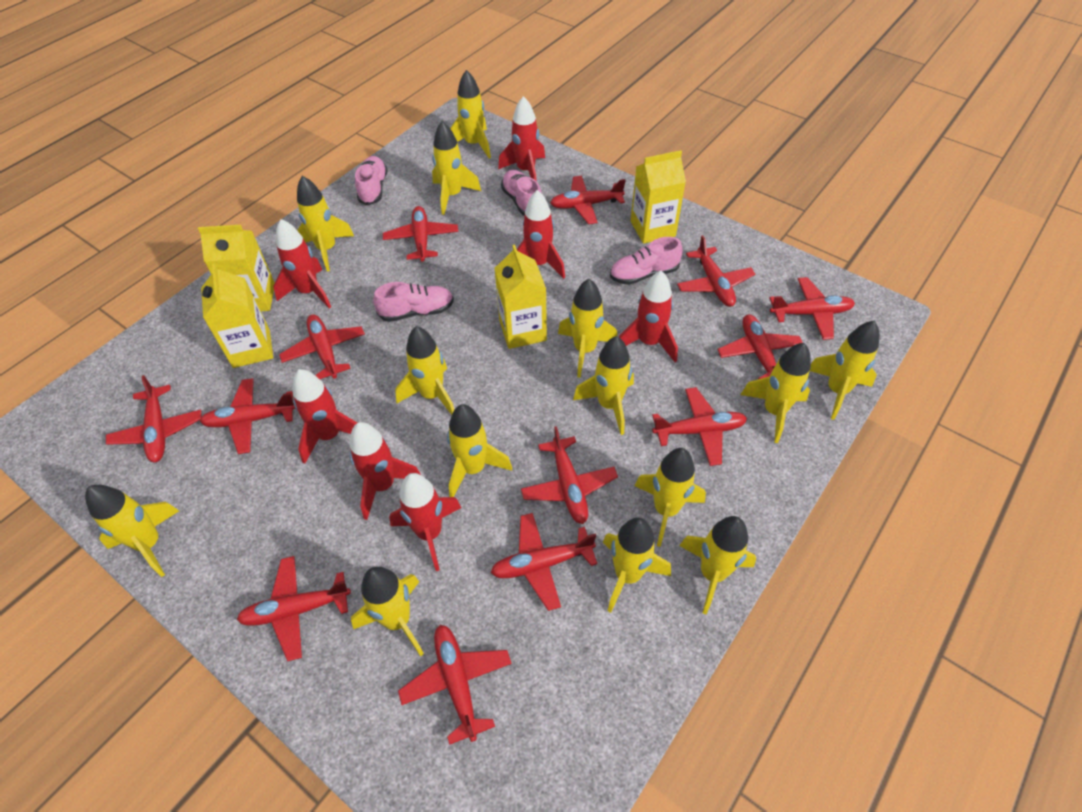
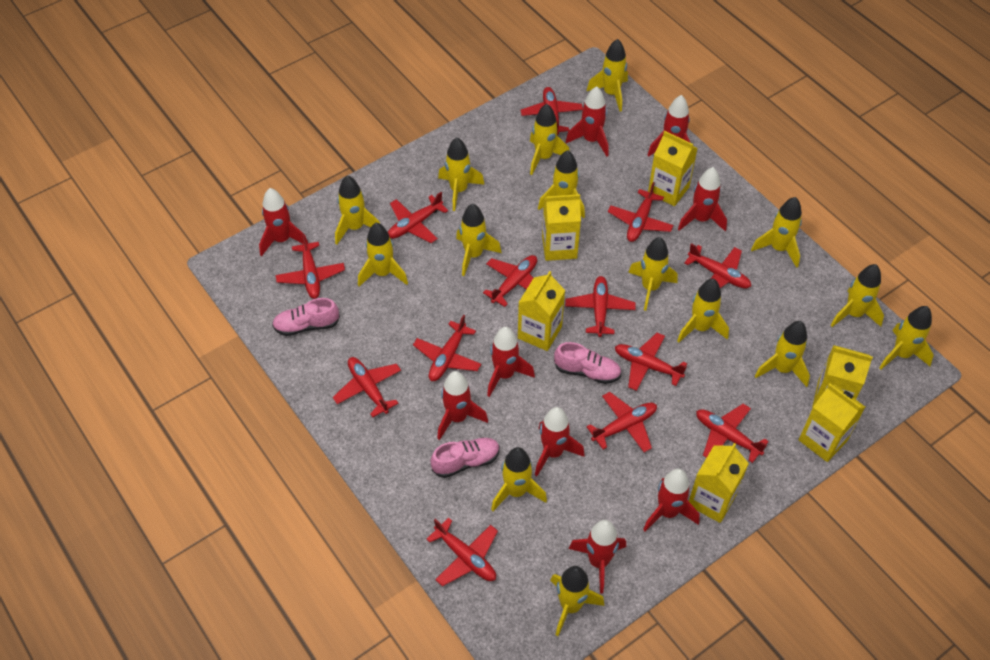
pink shoe: [355,156,388,205] [373,282,454,322] [501,170,542,216] [610,237,683,285] = 4 -> [272,298,340,336] [430,437,500,478] [554,342,621,384] = 3
red rocket: [273,219,331,308] [293,369,357,464] [350,422,421,520] [389,473,461,571] [498,96,545,181] [517,190,565,279] [619,271,678,362] = 7 -> [259,188,308,256] [437,371,488,440] [487,327,535,397] [535,407,584,476] [566,86,609,156] [569,520,626,593] [643,469,700,532] [648,95,691,157] [678,167,727,231] = 9
yellow carton: [198,225,275,311] [201,264,273,368] [494,245,547,349] [630,150,686,244] = 4 -> [518,271,565,351] [542,194,581,261] [648,131,698,206] [689,443,749,523] [799,384,865,462] [812,345,873,408] = 6
yellow rocket: [85,485,179,577] [297,176,354,272] [351,567,424,656] [395,326,455,415] [432,121,481,215] [447,404,512,497] [450,70,491,158] [558,279,618,378] [573,336,634,435] [603,518,671,613] [635,448,706,547] [679,516,756,614] [740,343,811,443] [810,320,879,420] = 14 -> [335,175,380,245] [358,222,408,286] [438,138,485,211] [456,204,502,276] [491,447,547,511] [530,104,569,175] [538,150,585,218] [550,566,604,636] [587,39,628,112] [628,237,678,311] [677,279,729,342] [751,197,802,268] [755,321,810,387] [830,264,884,327] [879,306,934,369] = 15

